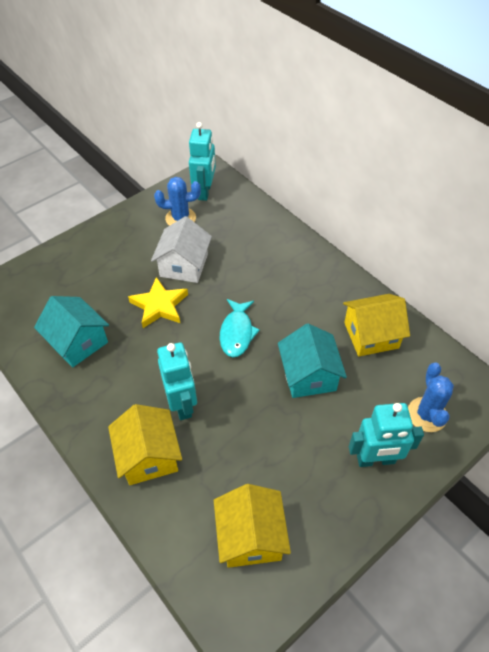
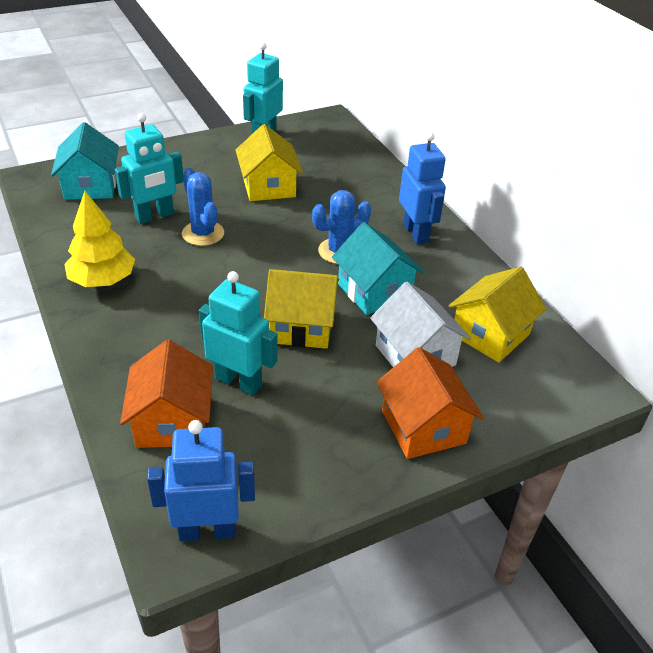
blue robot: none = 0 -> [147,420,255,542] [399,132,446,245] = 2
orange house: none = 0 -> [120,340,213,448] [376,347,484,459] = 2
turquoise fish: [220,299,260,357] = 1 -> none = 0
yellow star: [128,277,188,328] = 1 -> none = 0
yellow tree: none = 0 -> [64,191,135,287] = 1

